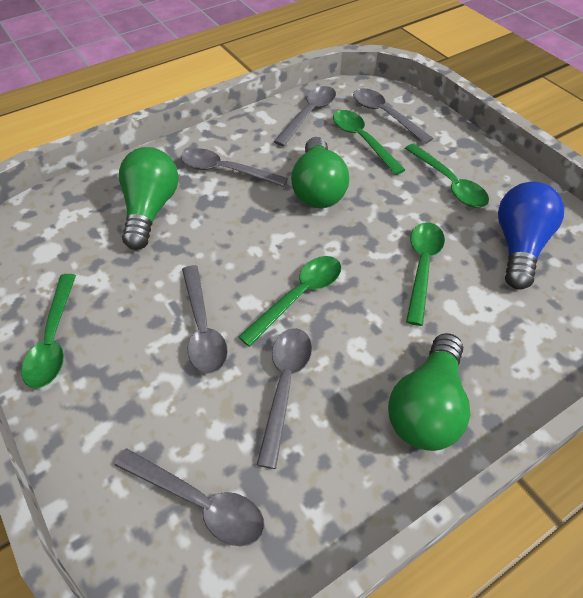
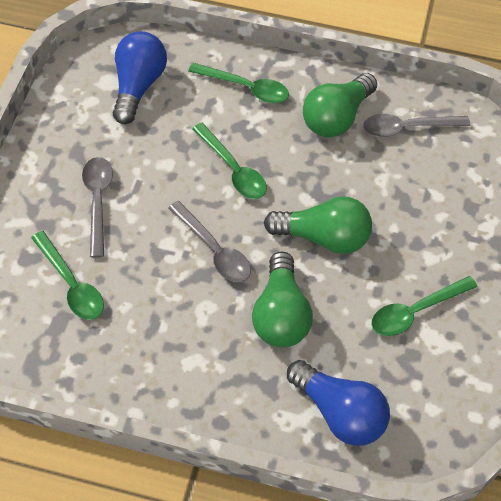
blue light bulb: [498,182,564,290] = 1 -> [113,31,167,124] [287,360,390,446] = 2
green spoon: [21,274,76,389] [238,256,341,347] [333,110,405,175] [405,143,489,208] [406,222,445,326] = 5 -> [31,231,104,320] [188,63,289,103] [192,123,267,199] [371,276,477,336] = 4
grey spoon: [115,449,265,546] [181,148,288,187] [182,265,228,374] [257,328,312,469] [274,86,336,146] [353,88,433,144] = 6 -> [82,157,113,258] [168,201,251,282] [363,114,470,137] = 3

